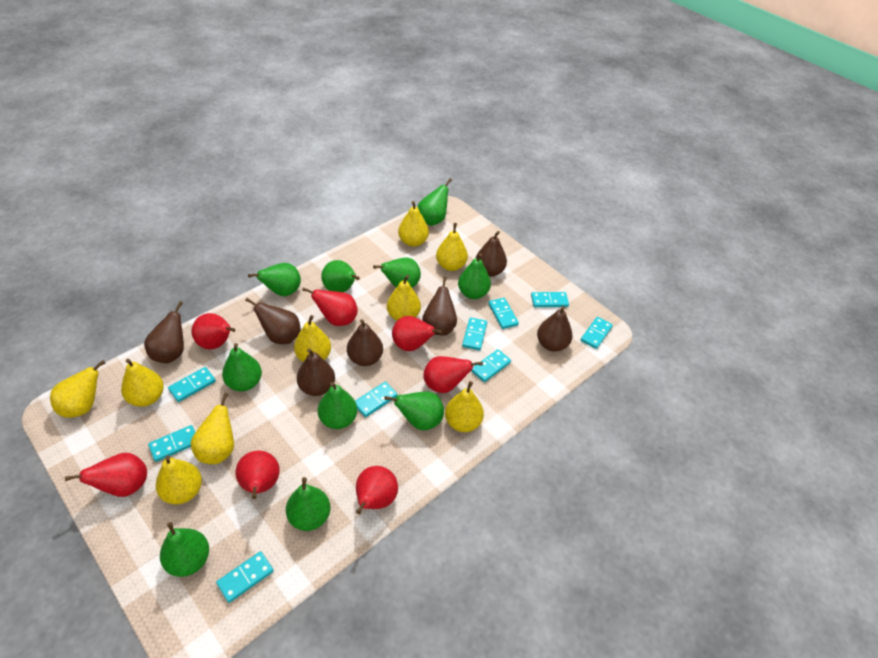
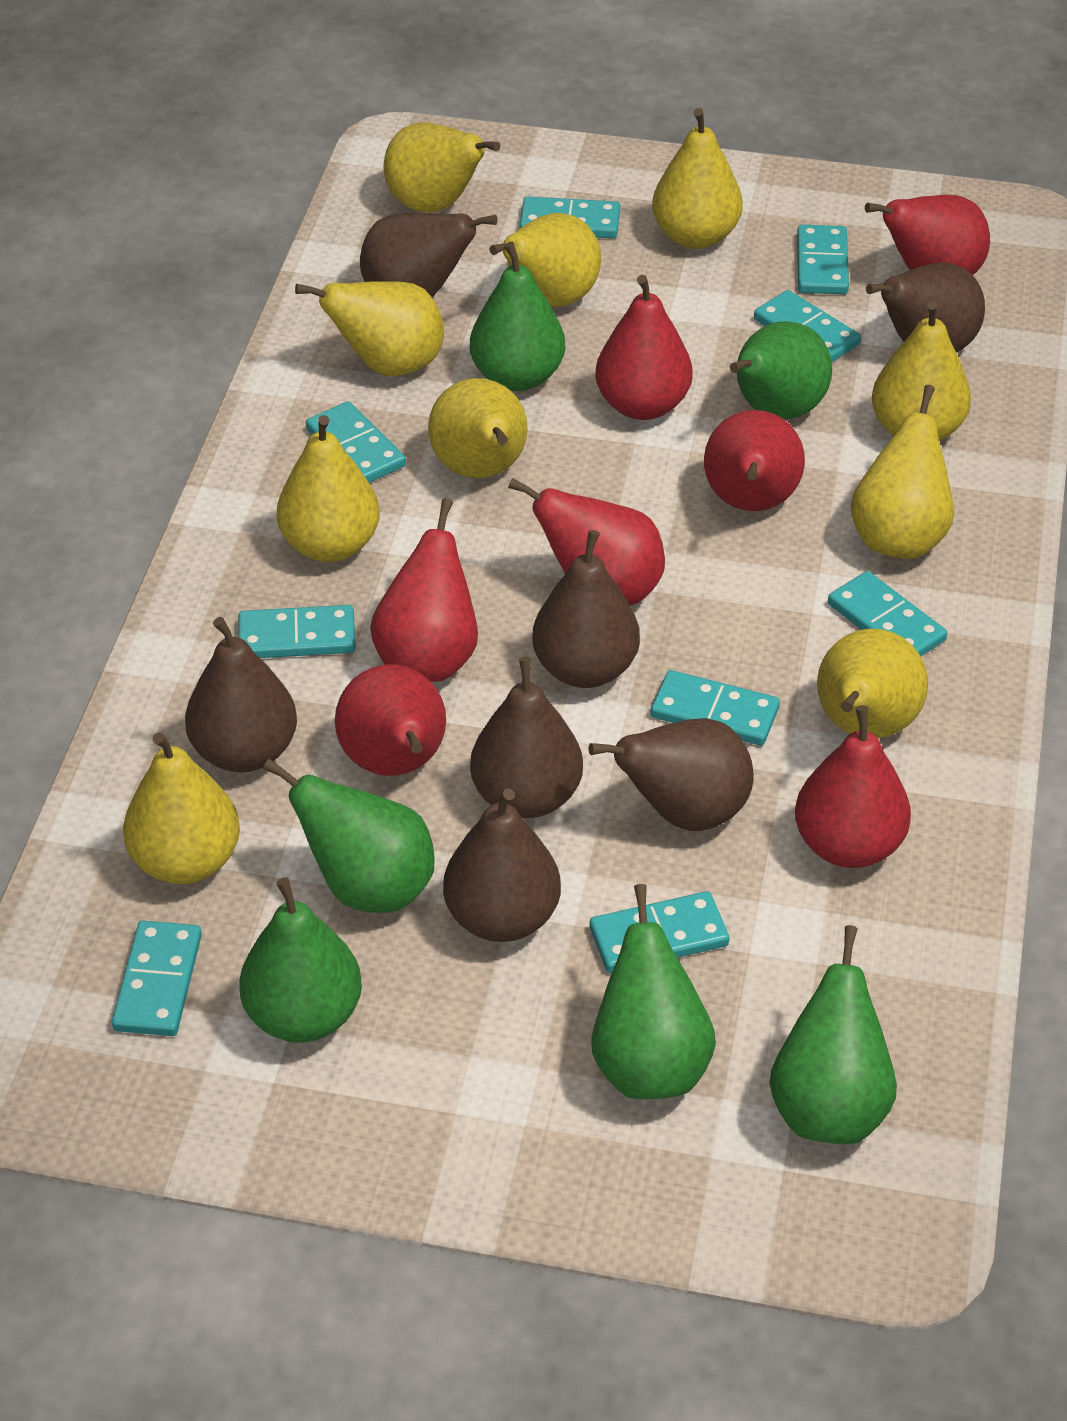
green pear: [160,522,209,577] [222,343,262,391] [248,263,301,296] [286,477,330,531] [318,382,357,429] [321,260,360,292] [373,257,421,288] [384,392,444,430] [417,178,452,226] [458,253,491,299] = 10 -> [239,877,362,1042] [263,759,435,913] [470,241,565,391] [591,884,716,1099] [730,321,832,419] [769,925,897,1144] = 6
yellow pear: [50,360,105,418] [121,359,164,407] [156,455,202,504] [191,393,234,464] [294,315,331,362] [387,275,421,321] [398,201,429,247] [436,223,468,271] [445,381,484,432] = 9 -> [123,732,240,884] [277,415,380,562] [295,281,444,376] [383,123,500,213] [428,378,528,478] [489,213,601,307] [652,108,743,249] [817,629,928,738] [851,385,954,559] [872,301,971,441] = 10

